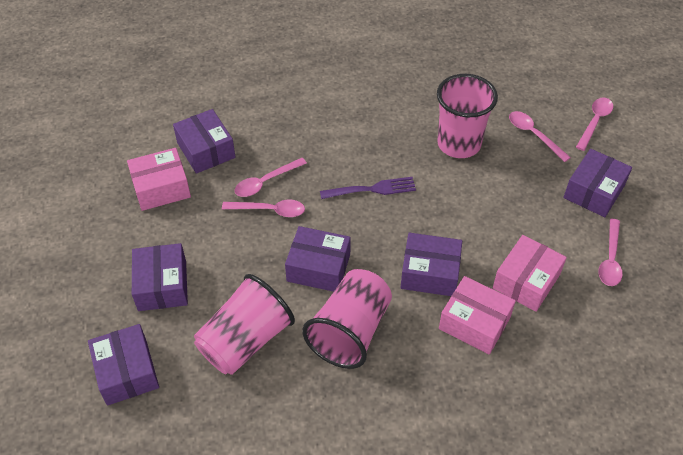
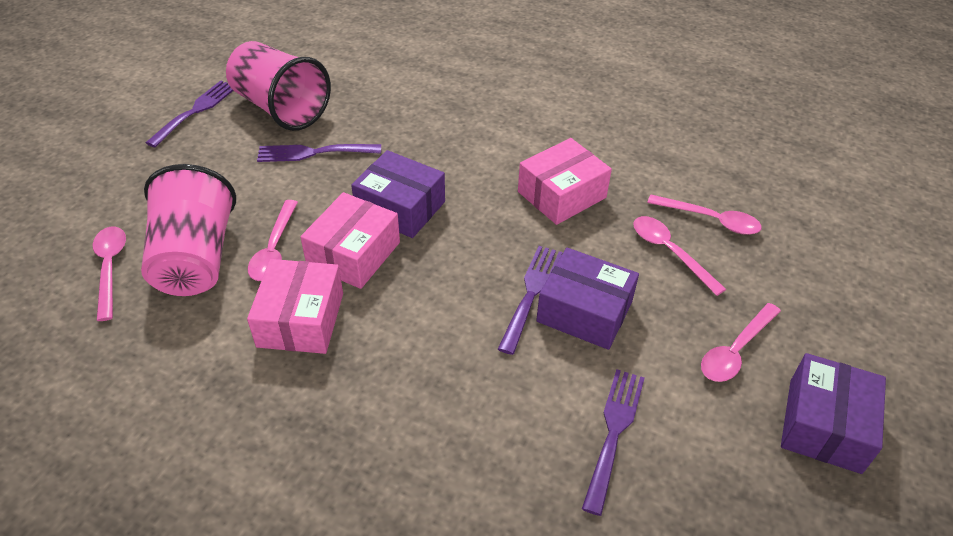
pink cup: [194,274,295,375] [302,269,392,369] [437,74,498,158] = 3 -> [141,164,236,296] [226,41,331,131] = 2
purple box: [88,324,159,405] [132,243,188,311] [173,109,236,174] [285,226,351,292] [401,233,462,296] [564,149,632,217] = 6 -> [351,150,445,238] [536,248,639,350] [781,353,886,474] = 3
purple fork: [320,177,416,199] = 1 -> [146,81,234,147] [257,144,381,162] [498,246,563,355] [582,369,645,516] = 4

